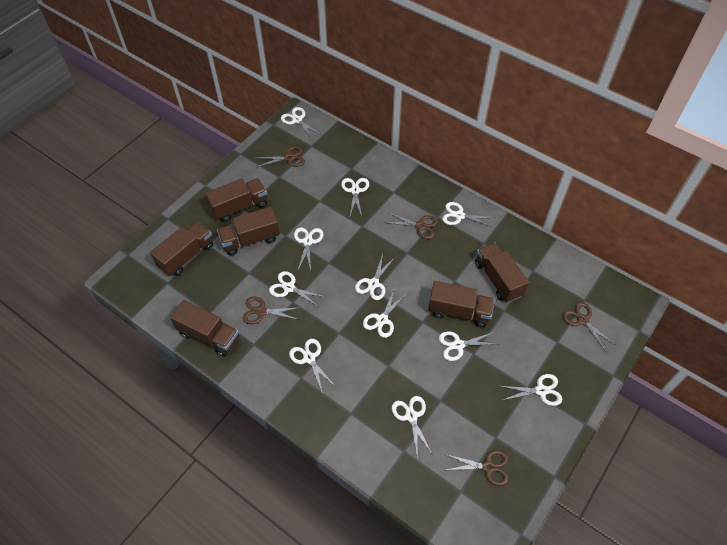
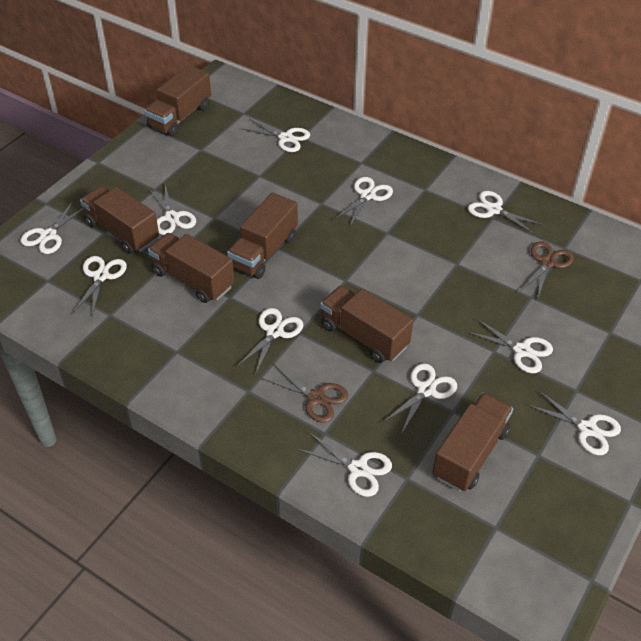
brown scissors: [242,297,299,324] [255,146,305,167] [384,212,438,239] [445,450,509,486] [562,302,617,353] = 5 -> [261,363,348,423] [520,241,574,298] = 2

